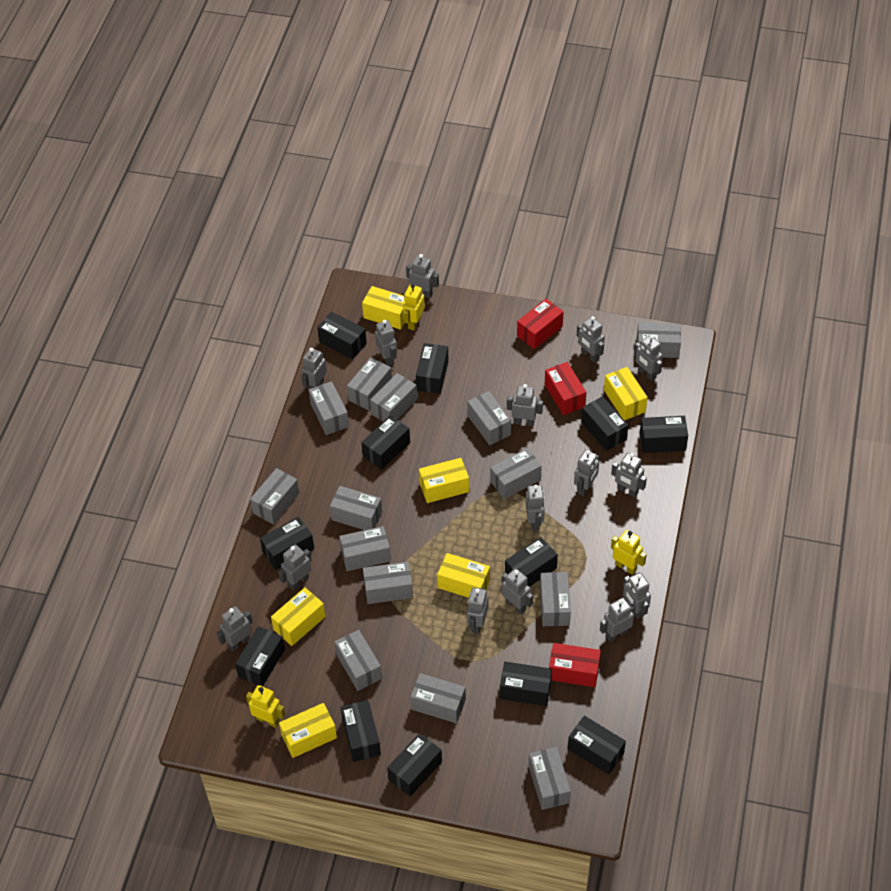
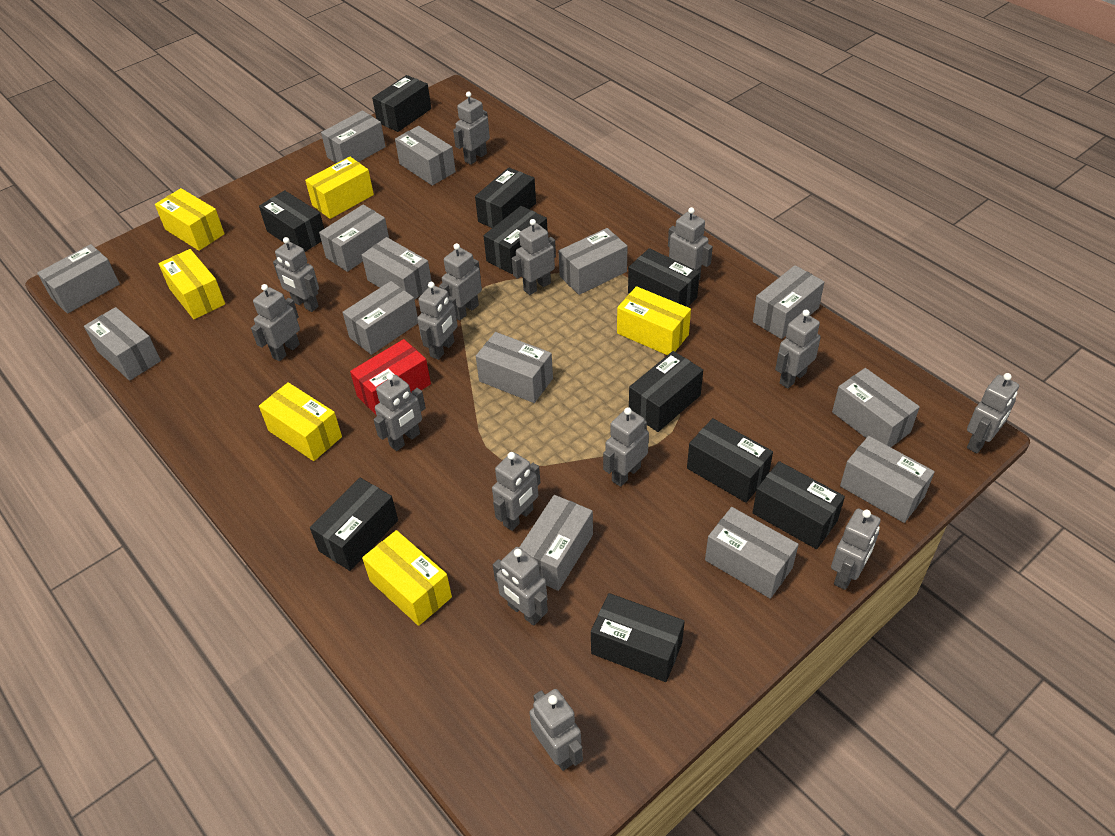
black box: [235,626,285,687] [260,517,314,570] [317,312,367,359] [341,700,381,762] [361,415,410,470] [387,733,442,797] [416,343,449,394] [500,662,552,706] [505,537,558,587] [568,716,626,775] [581,396,628,451] [640,416,688,453] = 12 -> [259,190,324,252] [310,478,398,571] [372,75,431,132] [475,167,536,228] [484,206,548,274] [591,593,685,682] [628,248,700,307] [629,351,703,432] [687,418,773,503] [752,461,845,549] = 10
red box: [517,299,563,349] [545,362,586,415] [549,643,601,687] = 3 -> [350,339,431,416] = 1
yellow robot: [246,685,285,728] [403,284,425,330] [611,530,647,575] = 3 -> none = 0

